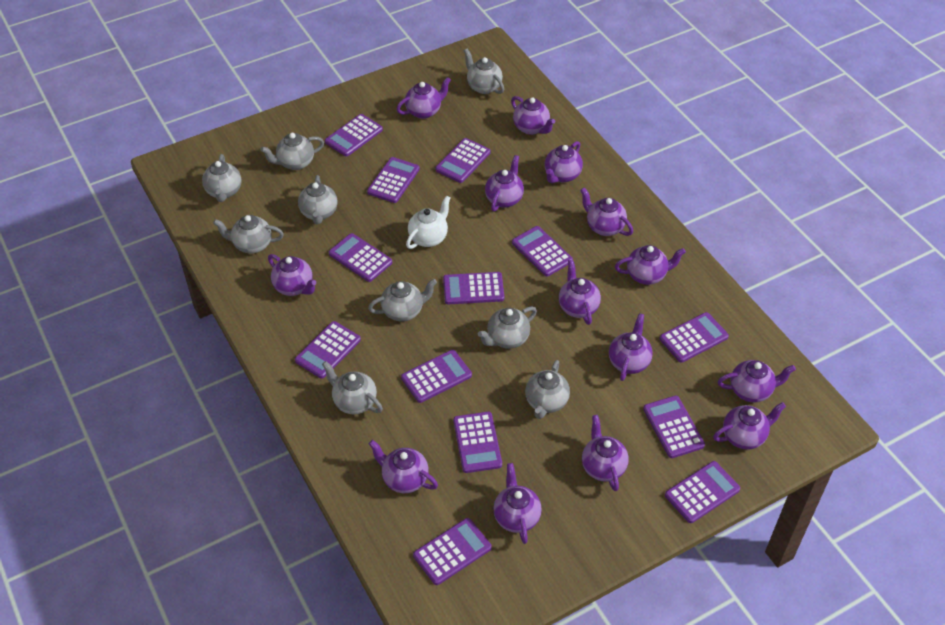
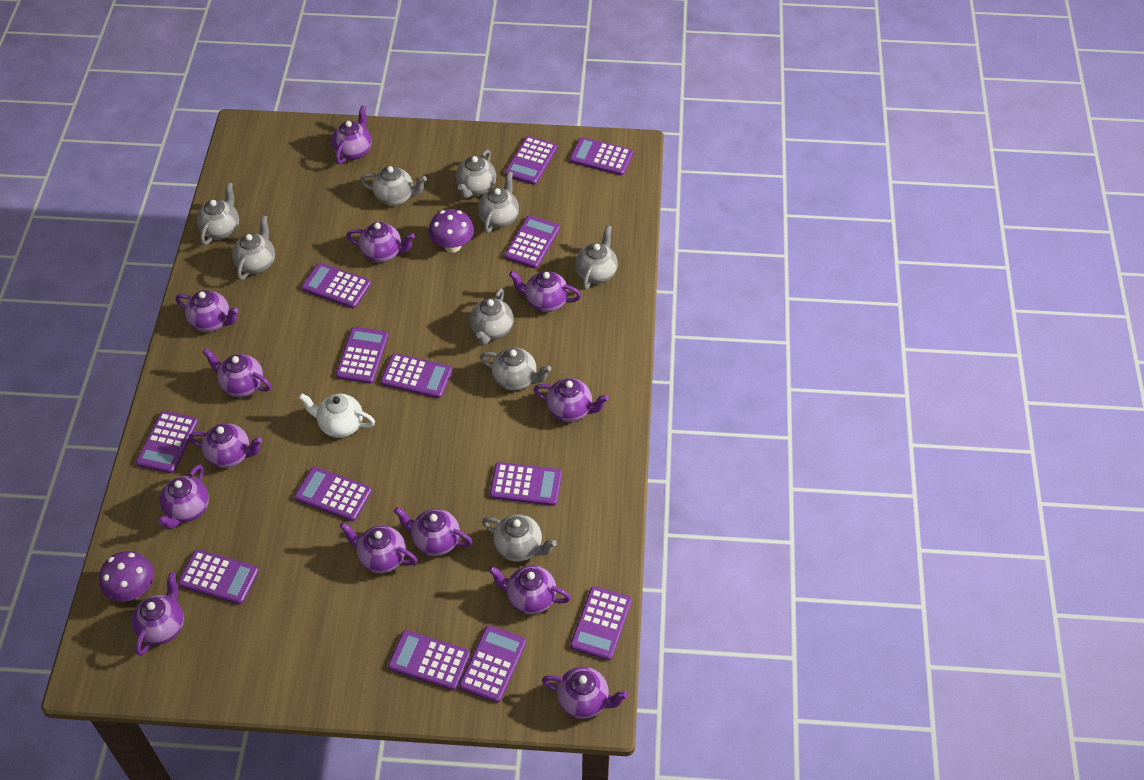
purple mushroom: none = 0 -> [99,551,154,602] [428,209,474,253] = 2
purple teapot: [268,254,316,296] [369,440,438,493] [396,77,451,119] [485,155,524,212] [493,463,542,544] [511,96,555,135] [545,141,583,183] [559,260,601,325] [580,188,633,236] [582,415,629,491] [609,313,653,381] [615,245,686,285] [713,402,786,450] [718,360,796,403] = 14 -> [132,572,184,656] [157,464,209,529] [175,290,238,332] [188,423,262,468] [203,348,271,397] [331,105,372,164] [340,522,418,573] [347,222,415,263] [394,507,473,556] [488,566,571,614] [509,271,581,312] [534,378,609,422] [542,667,628,719] = 13

